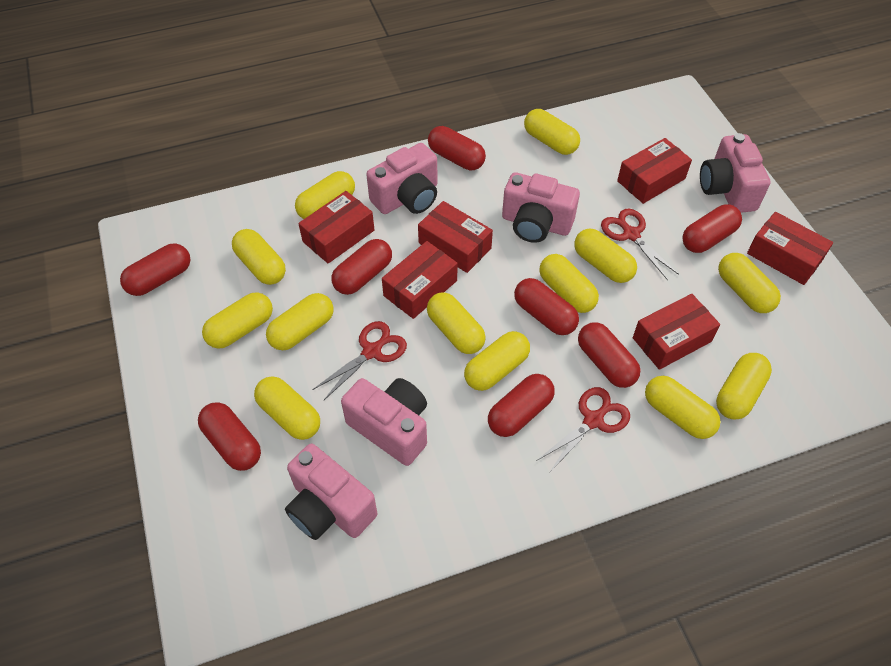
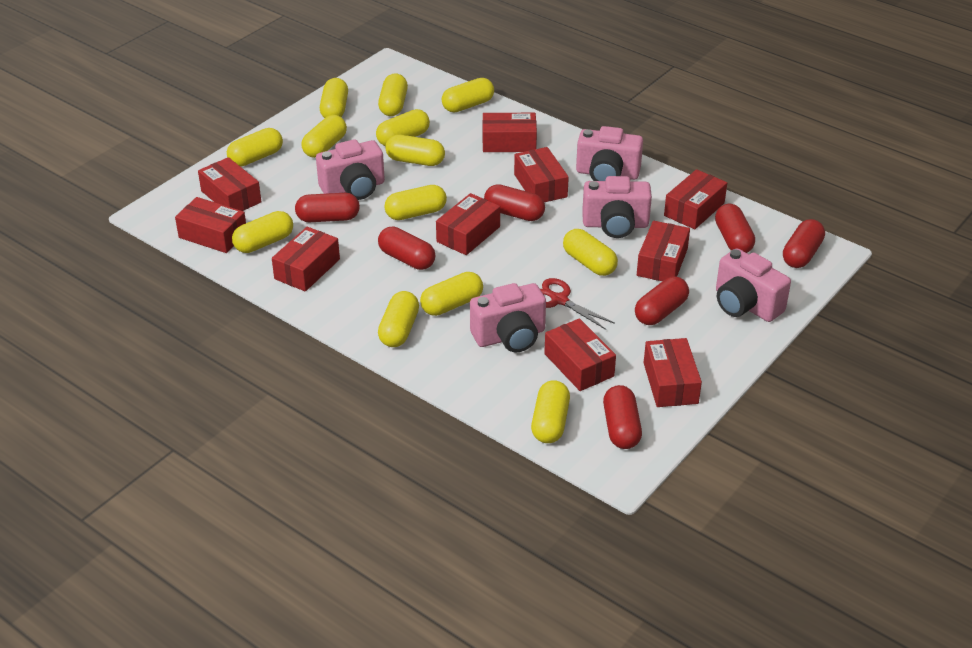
red box: [298,191,374,264] [382,241,458,319] [418,201,493,273] [617,138,692,204] [633,294,720,370] [747,212,833,285] = 6 -> [175,197,246,253] [198,157,261,211] [272,227,340,291] [436,193,500,255] [482,113,537,152] [514,147,569,202] [544,318,616,391] [637,221,690,281] [644,338,702,407] [664,169,727,229] = 10
red capsule: [120,243,190,296] [198,402,261,471] [332,239,392,295] [428,126,486,170] [488,374,555,437] [514,278,579,335] [578,322,640,388] [683,204,742,253] = 8 -> [295,193,360,222] [378,226,435,270] [484,184,545,221] [603,385,642,449] [635,277,689,325] [715,204,755,253] [783,219,825,268] = 7
red scissors: [312,321,407,401] [538,387,630,473] [601,209,679,280] = 3 -> [540,278,615,330] = 1

